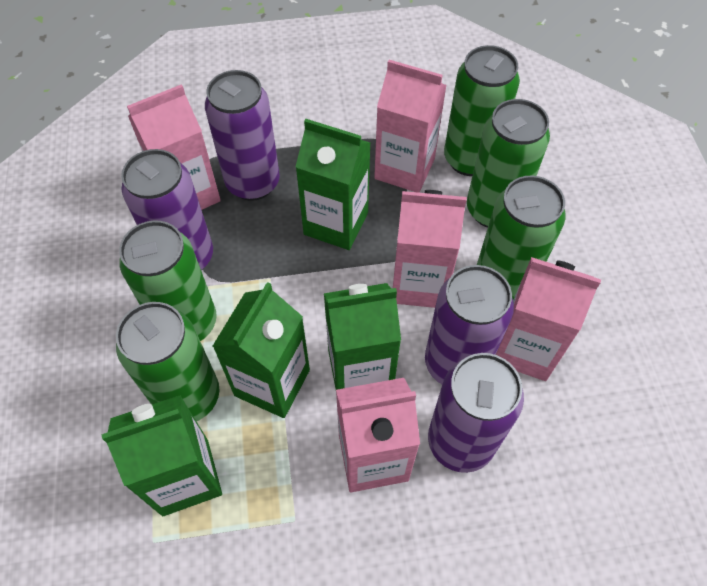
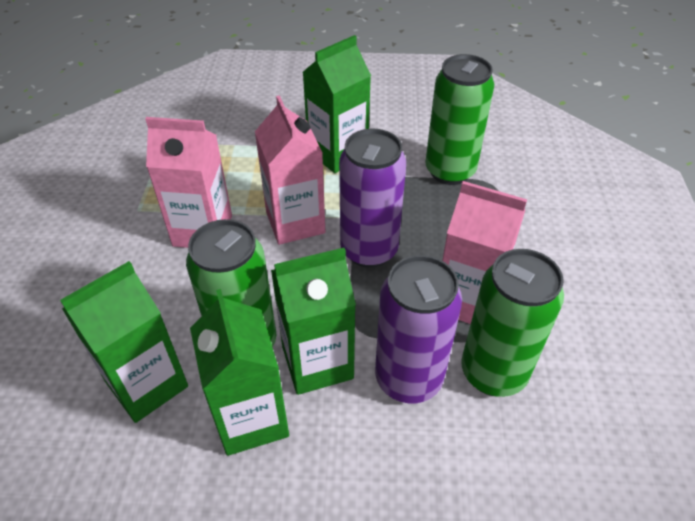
green can: [116,302,219,421] [119,220,217,341] [444,45,520,176] [467,99,550,228] [477,176,566,299] = 5 -> [186,219,276,348] [425,54,494,185] [461,249,564,397] = 3
pink carton: [127,84,221,210] [336,378,420,492] [374,60,447,193] [393,190,467,308] [496,257,601,381] = 5 -> [145,117,232,248] [255,95,325,245] [442,181,527,324] = 3
purple can: [121,149,213,271] [205,70,280,201] [425,265,514,384] [428,353,524,473] = 4 -> [339,129,406,268] [375,255,462,403] = 2

